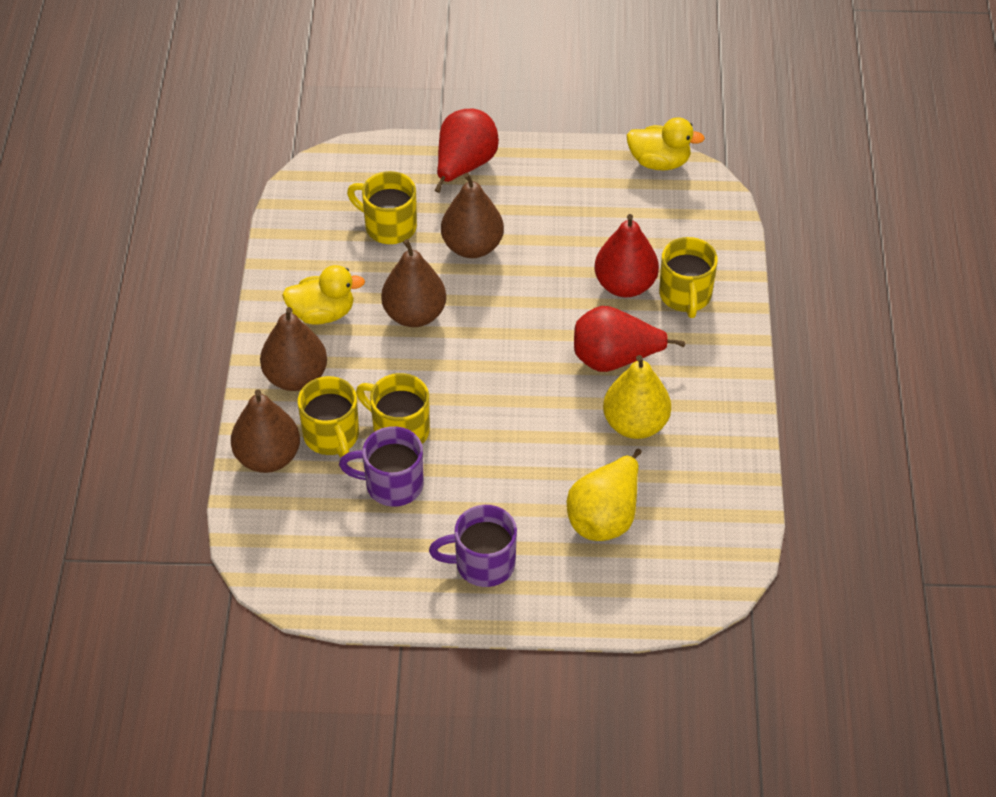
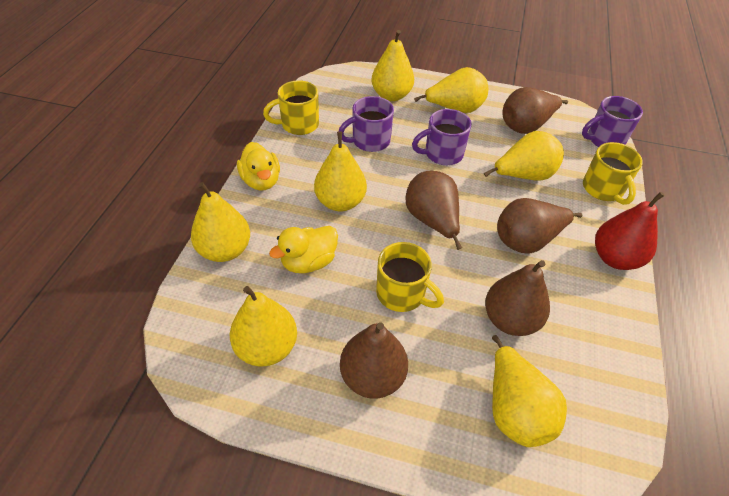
brown pear: [231,389,300,473] [260,307,327,391] [381,239,446,327] [441,173,504,258] = 4 -> [340,322,408,399] [406,171,462,250] [485,260,550,336] [497,198,582,254] [502,87,568,134] = 5
purple mug: [339,426,424,507] [429,505,517,587] = 2 -> [339,96,394,152] [412,109,472,165] [582,96,643,147] = 3
red pear: [434,109,499,193] [574,306,685,372] [595,214,659,297] = 3 -> [595,192,665,270] = 1
yellow mug: [298,376,359,458] [347,171,417,244] [356,373,430,444] [659,237,718,318] = 4 -> [263,80,319,135] [376,242,444,312] [583,142,643,205] = 3
yellow pear: [567,449,642,541] [603,355,671,439] = 2 -> [191,182,250,262] [230,286,297,367] [314,131,367,212] [372,30,414,101] [414,67,488,113] [484,131,564,181] [492,335,567,447] = 7

